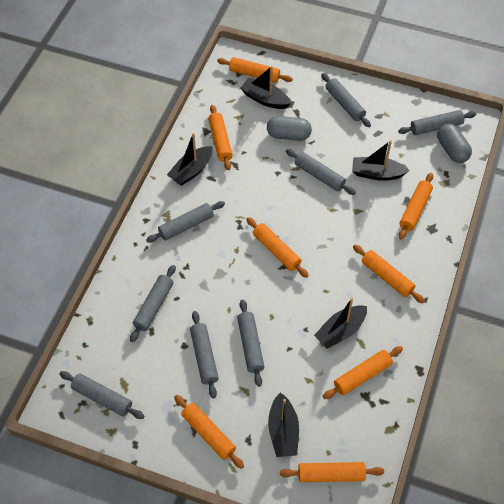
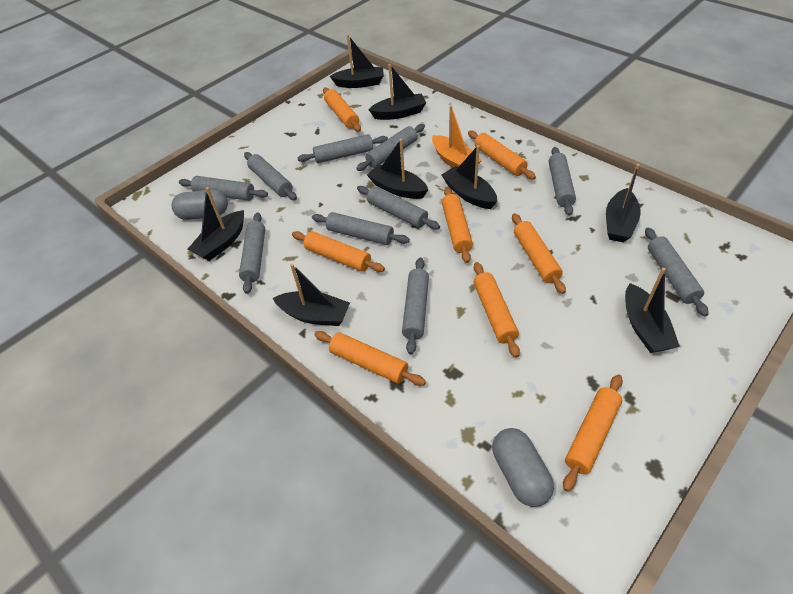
black boat: [167,133,213,186] [240,66,291,109] [268,392,299,457] [314,298,367,349] [352,140,410,181] = 5 -> [187,187,244,261] [273,264,350,326] [330,35,384,88] [367,139,428,199] [368,64,426,120] [442,145,497,209] [606,164,641,242] [625,268,680,353] = 8
grey rolling pin: [59,371,144,419] [130,265,176,342] [146,201,225,243] [190,311,219,398] [237,300,264,387] [286,149,356,195] [321,73,371,127] [398,110,476,135] = 8 -> [179,176,268,201] [239,212,265,294] [244,152,297,200] [298,134,388,163] [312,212,410,245] [356,124,425,171] [357,186,440,230] [402,258,429,354] [549,147,576,216] [645,227,709,316] = 10
orange boat: none = 0 -> [432,105,482,167] = 1

